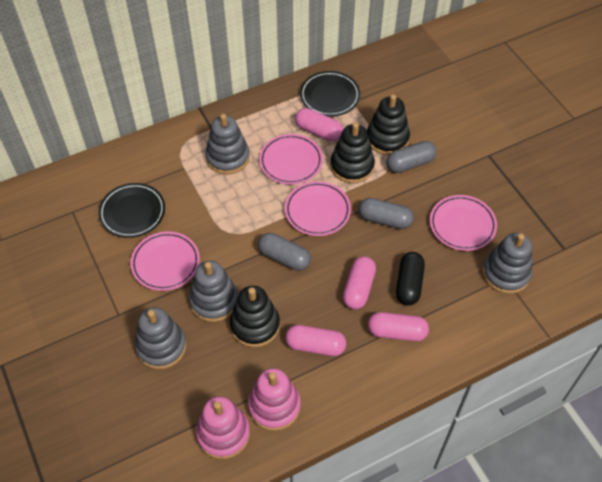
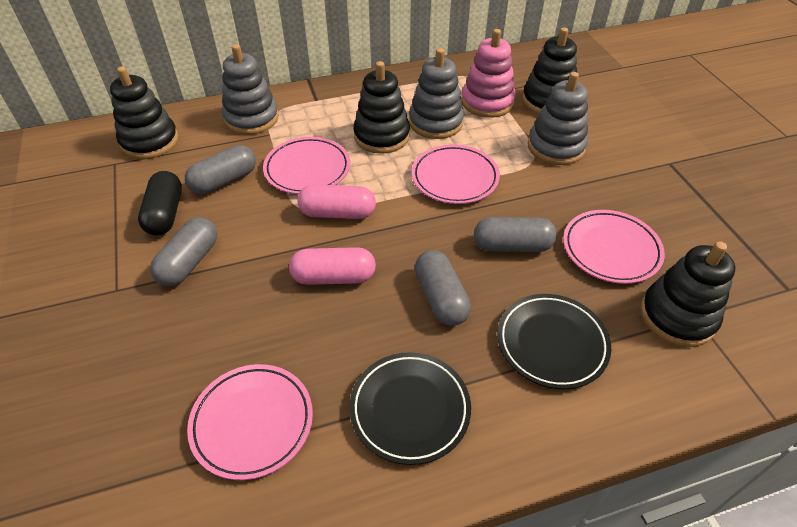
black stacking toy: [230,286,280,347] [330,123,375,183] [367,94,410,155] = 3 -> [110,66,178,159] [353,61,410,154] [522,27,577,114] [641,242,735,347] = 4
grey capsule: [258,233,311,271] [359,198,414,229] [387,141,437,173] = 3 -> [150,217,217,286] [185,145,256,194] [415,250,471,326] [474,217,557,252] = 4
grey stacking toy: [135,307,186,369] [189,261,238,322] [205,114,250,175] [482,233,532,294] = 4 -> [222,44,279,135] [409,48,464,139] [528,72,588,165] = 3
pink capsule: [285,325,346,356] [295,108,343,141] [343,256,376,310] [368,312,429,341] = 4 -> [289,247,376,285] [297,184,376,219] = 2
pink stacking toy: [196,397,250,459] [248,368,301,431] = 2 -> [461,29,516,118] = 1

